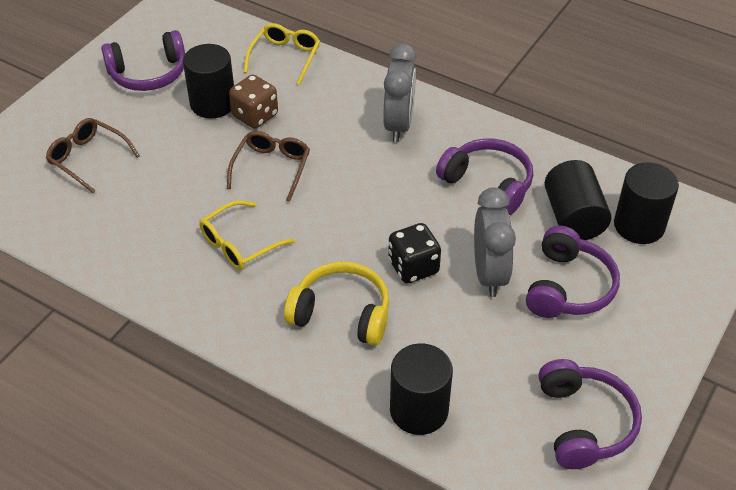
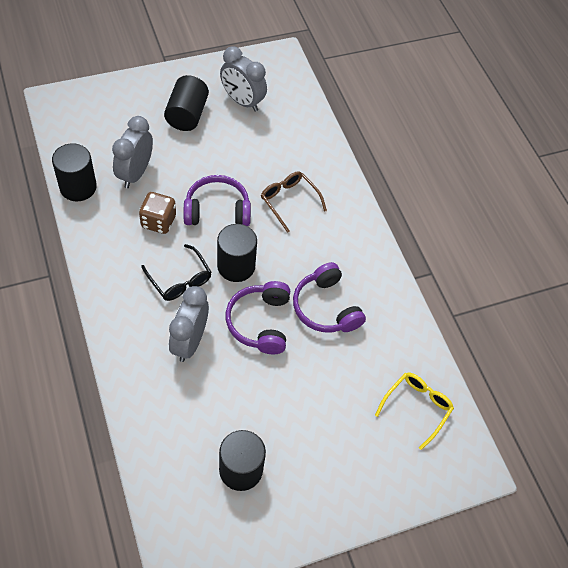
black dice: [388,223,441,283] = 1 -> none = 0
black glasses: none = 0 -> [141,244,211,301] = 1
brown glasses: [46,118,140,193] [227,131,310,202] = 2 -> [261,171,327,233] = 1
grey clock: [383,43,417,142] [474,187,516,297] = 2 -> [112,116,153,188] [169,286,209,362] [220,46,267,112] = 3
purple headphones: [101,30,185,91] [436,138,533,215] [526,226,620,318] [538,359,642,469] = 4 -> [184,175,251,226] [225,281,290,354] [293,262,366,332] = 3
yellow glasses: [199,200,295,270] [244,23,320,85] = 2 -> [375,373,454,450] = 1
yellow headphones: [284,261,389,345] = 1 -> none = 0

